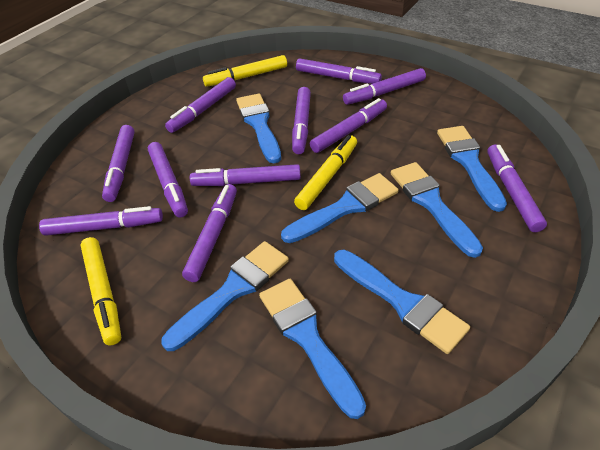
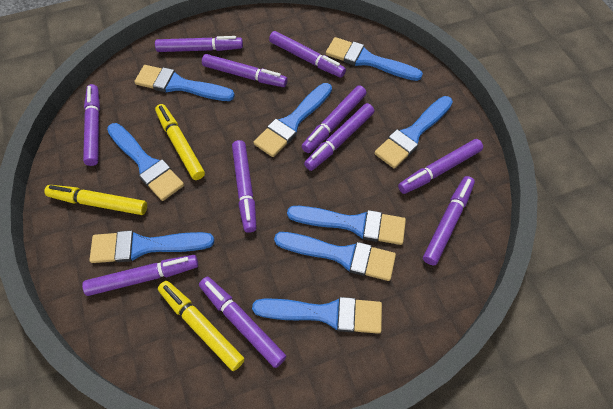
blue brush: [161,241,289,351] [236,93,281,163] [259,279,366,419] [281,173,399,243] [334,250,470,354] [391,162,483,258] [437,126,507,212] = 7 -> [90,230,214,263] [107,123,184,201] [134,65,235,101] [252,297,382,334] [253,83,332,157] [274,232,396,281] [287,206,406,245] [326,37,423,81] [374,96,453,169] = 9

